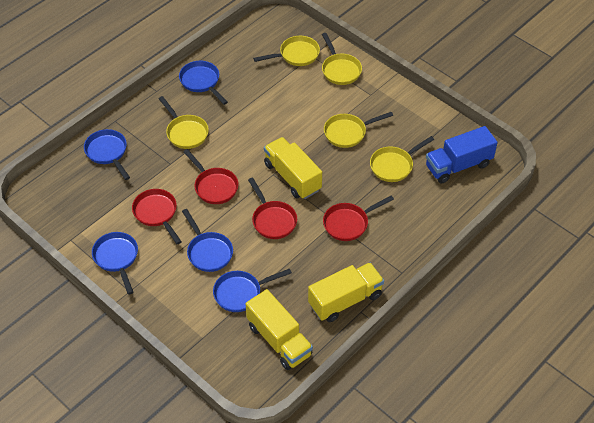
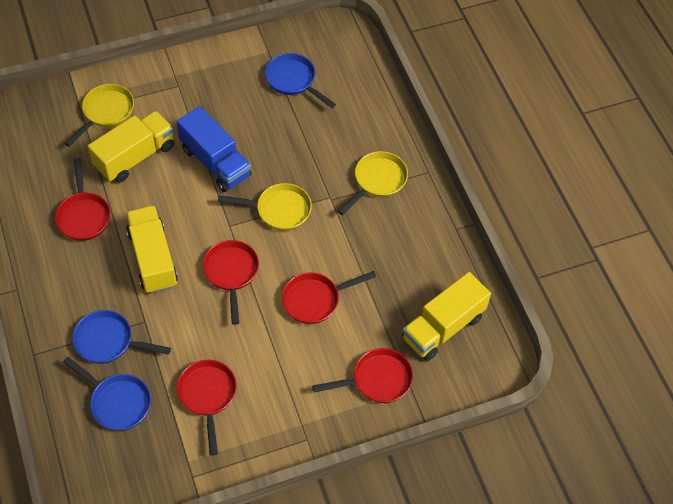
blue pan: [84,129,130,180] [92,232,138,295] [179,61,228,105] [182,209,233,272] [213,269,292,312] = 5 -> [63,357,151,431] [72,310,171,364] [265,53,336,108] = 3
red pan: [132,189,182,244] [184,149,238,204] [248,178,297,239] [323,196,394,241] = 4 -> [55,158,110,241] [177,360,237,455] [203,240,259,325] [282,271,376,324] [312,348,413,403] = 5
yellow pan: [159,96,209,149] [253,36,320,66] [322,33,362,85] [324,112,393,148] [370,136,434,182] = 5 -> [64,84,134,147] [218,183,312,231] [338,151,408,215] = 3

